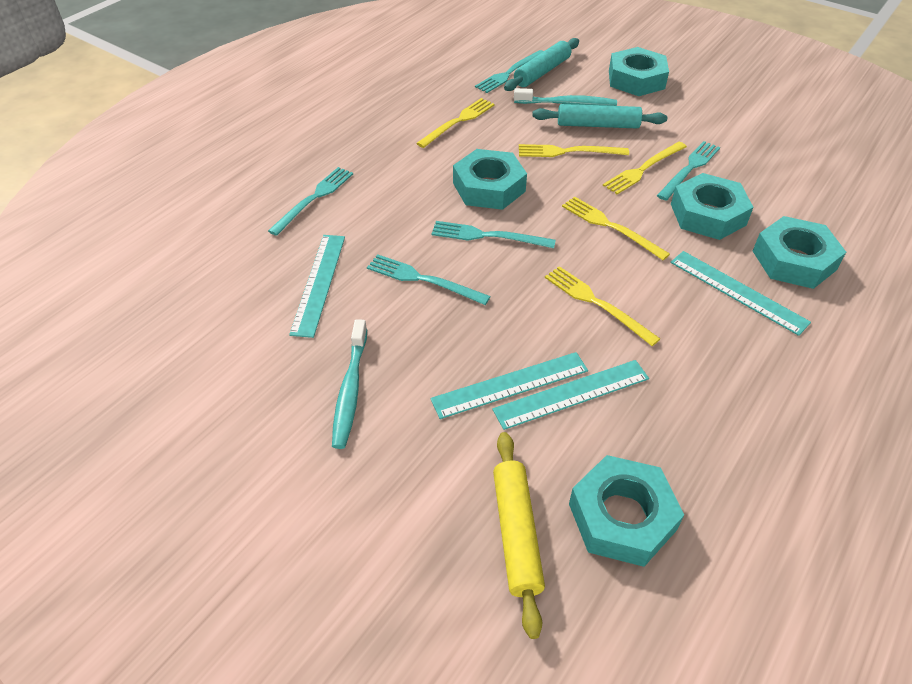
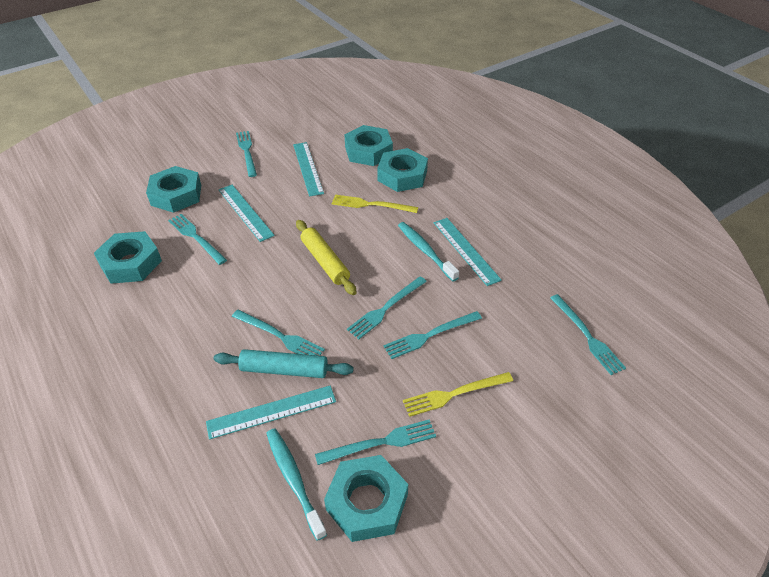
turquoise fork: [268,167,353,236] [367,254,491,305] [431,221,556,248] [475,50,544,93] [657,141,720,201] = 5 -> [168,214,227,265] [232,310,325,356] [236,131,257,177] [315,420,436,465] [347,276,427,339] [383,311,482,359] [550,294,626,375] = 7
turquoise rolling pin: [504,38,579,91] [532,104,667,129] = 2 -> [213,349,354,378] = 1
yellow fork: [416,98,495,148] [519,144,629,157] [545,266,660,346] [562,196,670,260] [603,142,687,194] = 5 -> [332,195,418,213] [403,372,513,417] = 2

